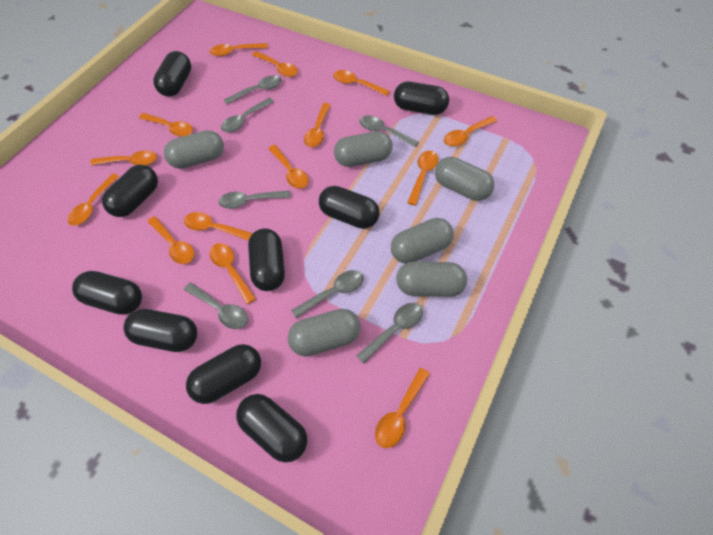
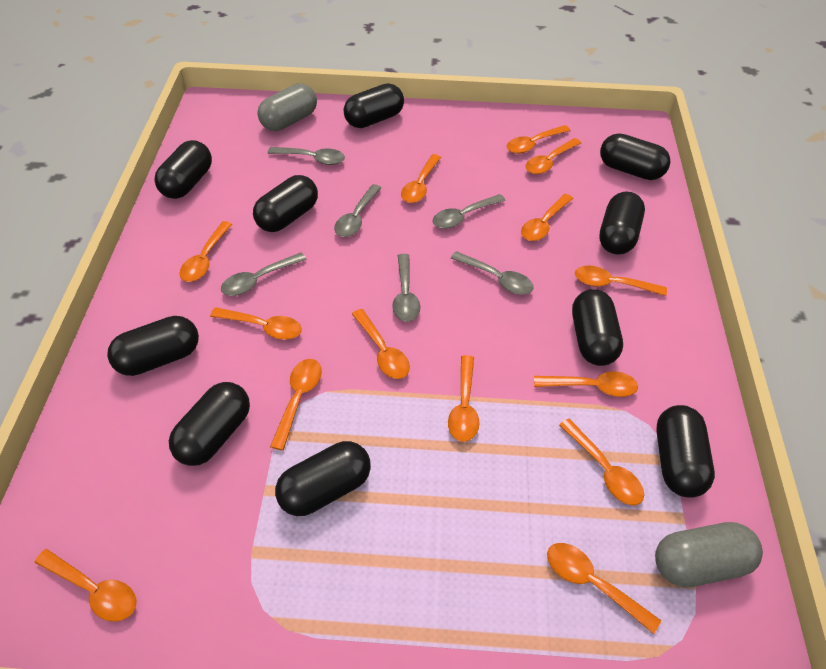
black capsule: [72,271,142,315] [102,165,158,217] [123,309,197,352] [153,51,191,97] [186,344,261,404] [236,394,307,463] [248,228,285,291] [319,186,379,229] [394,81,449,115] = 9 -> [107,316,199,376] [154,140,212,199] [169,382,250,466] [253,175,318,232] [275,441,371,516] [344,84,404,128] [572,289,623,366] [599,191,645,255] [600,133,670,180] [656,405,715,498] = 10
grey capsule: [164,130,224,169] [287,309,361,356] [334,131,393,167] [391,218,454,264] [396,261,467,297] [435,157,494,201] = 6 -> [257,83,317,131] [655,522,763,587] = 2
grey spoon: [184,282,248,329] [219,191,291,209] [221,98,274,132] [224,75,281,104] [291,270,363,318] [357,303,423,364] [359,115,419,148] = 7 -> [221,252,307,296] [268,147,345,165] [334,184,381,237] [392,254,420,322] [433,194,506,229] [451,251,533,295] = 6

